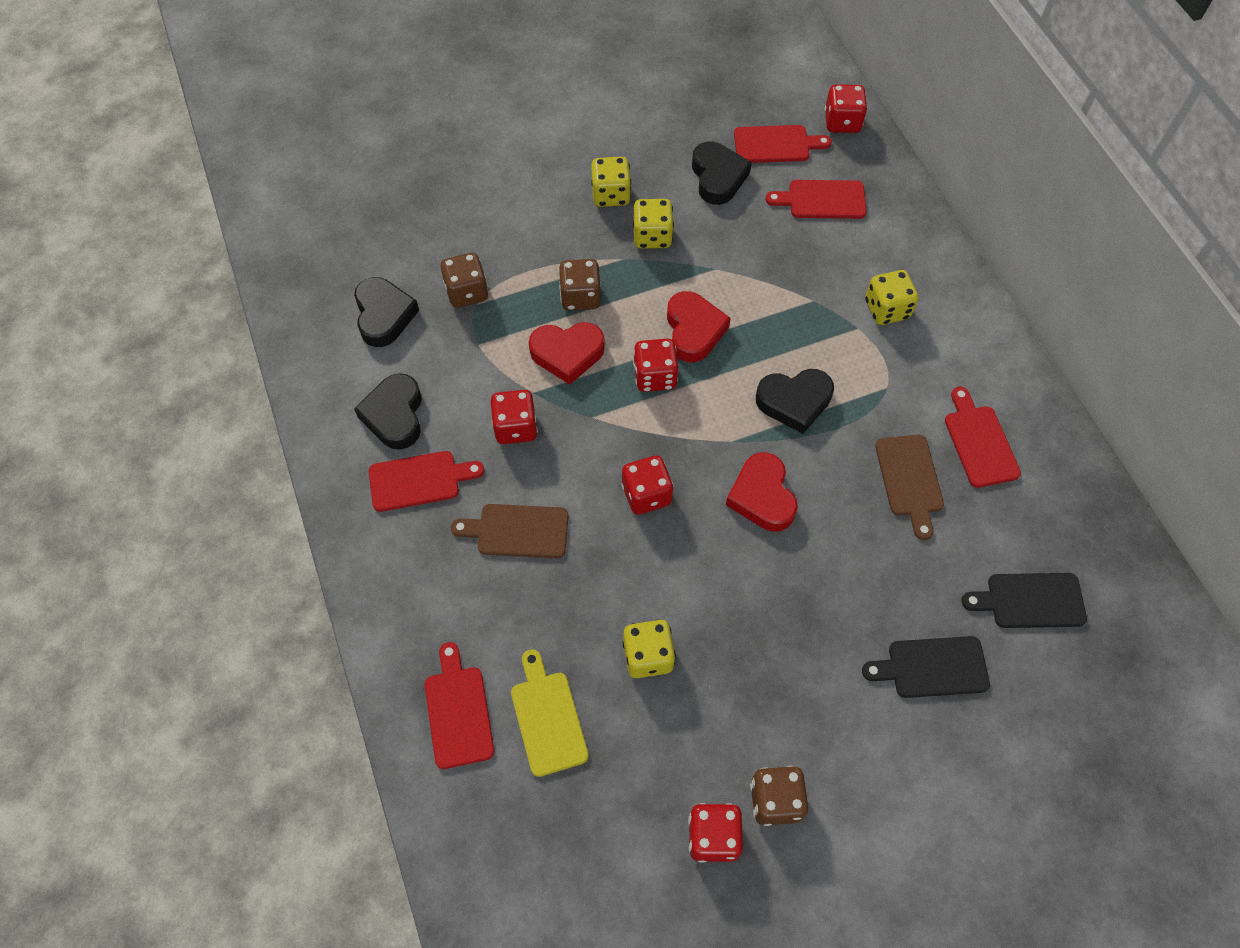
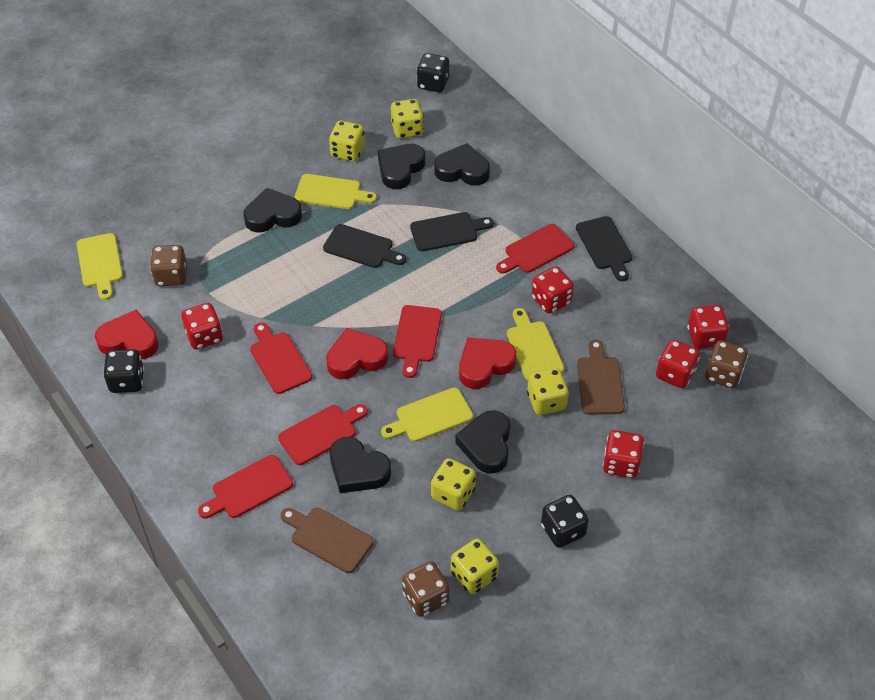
black cutting board: [862,636,990,698] [961,573,1087,628] = 2 -> [323,224,406,268] [410,212,494,251] [576,216,633,281] = 3
black dice: none = 0 -> [103,349,144,393] [417,53,449,92] [541,495,589,548] = 3
black heart: [354,277,419,347] [354,373,422,450] [692,142,752,205] [756,369,834,434] = 4 -> [244,188,302,232] [330,437,391,493] [378,144,425,189] [434,143,490,186] [455,410,510,474] = 5
yellow cutting board: [511,649,589,777] = 1 -> [77,233,123,300] [295,174,377,209] [381,388,473,442] [507,308,564,381] = 4
yellow dice: [591,157,631,207] [623,620,676,678] [633,199,674,249] [865,270,918,325] = 4 -> [329,121,365,162] [391,99,424,139] [431,458,476,511] [451,539,499,594] [527,368,569,415] = 5

